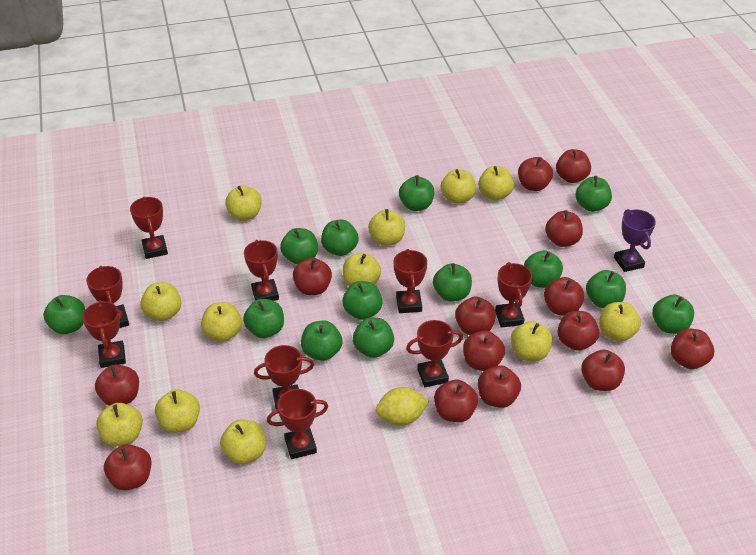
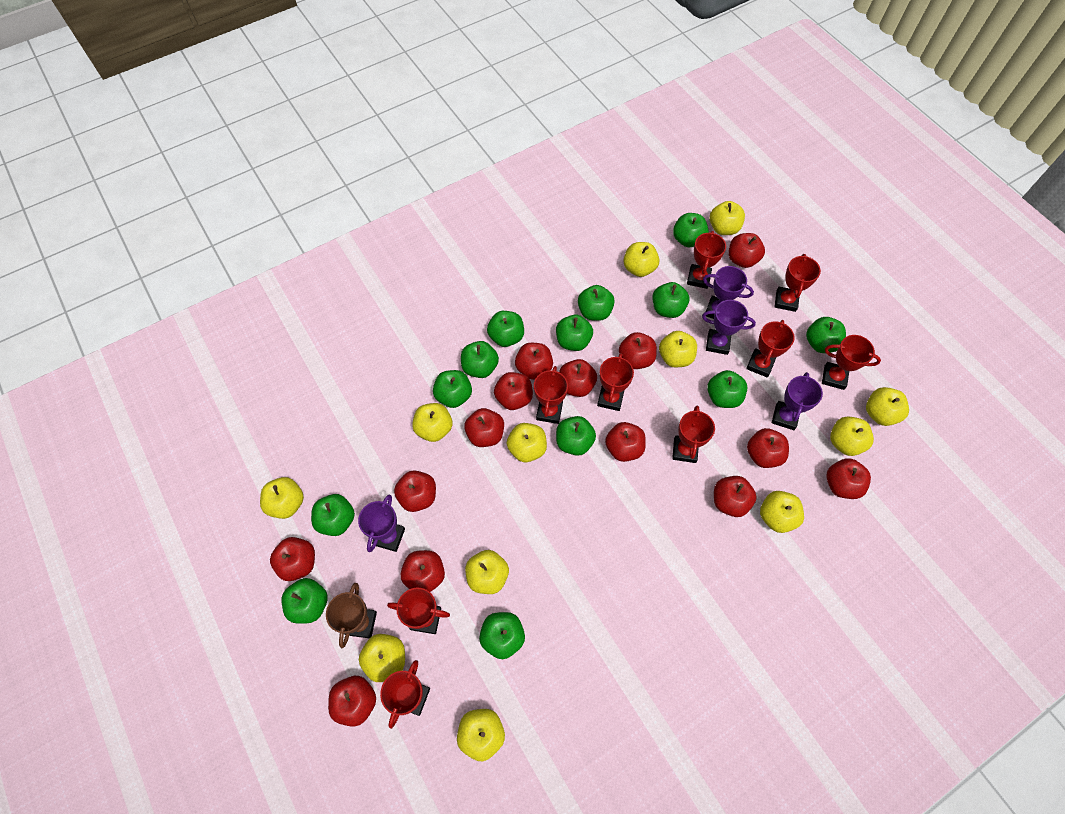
brown trophy: none = 0 -> [326,583,377,648] = 1
purple trophy: [614,209,656,272] = 1 -> [358,495,405,552] [702,300,756,355] [703,266,754,319] [772,372,823,430] = 4
yellow lemon: [376,387,429,426] = 1 -> none = 0

